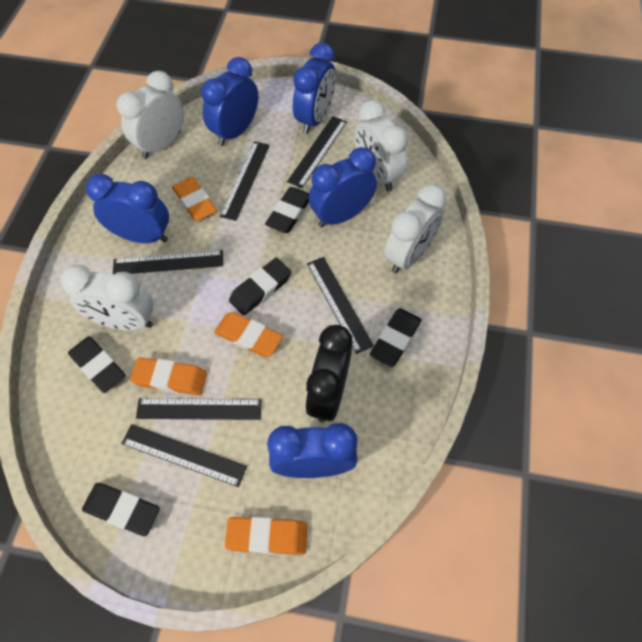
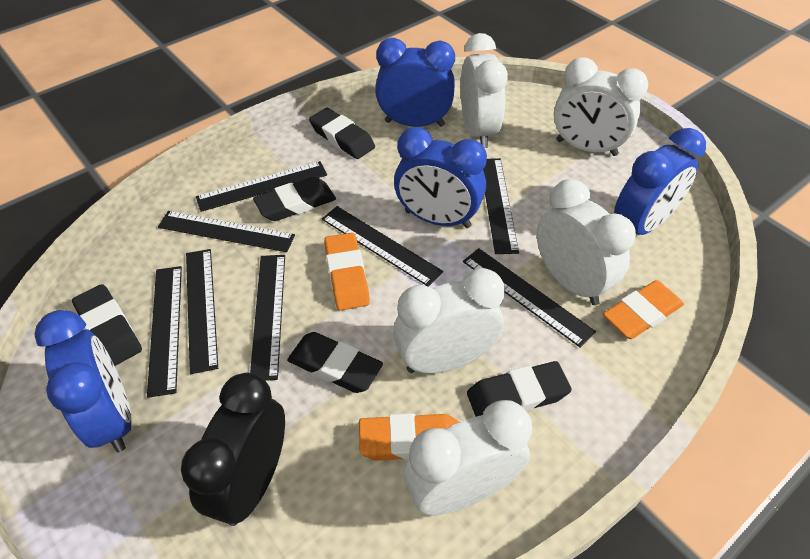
black ruler: [113,250,223,275] [121,424,247,487] [136,398,262,420] [220,141,270,221] [287,116,347,188] [307,257,374,354] = 6 -> [147,266,182,398] [158,211,295,252] [186,249,218,374] [196,161,327,212] [250,255,285,381] [322,206,443,287] [463,248,596,348] [483,158,519,254] = 8
blue clock: [86,174,169,243] [201,57,258,146] [267,423,358,478] [293,43,336,134] [308,147,377,227] = 5 -> [34,310,132,452] [375,38,455,127] [394,127,487,228] [614,128,706,235] = 4
orange eraser: [130,357,207,395] [172,177,217,221] [214,312,283,357] [225,517,308,555] = 4 -> [324,233,370,311] [359,413,459,461] [603,280,684,339] = 3
white clock: [61,265,153,331] [117,71,184,159] [354,100,408,191] [384,184,446,274] = 4 -> [393,268,505,373] [403,400,532,515] [461,33,508,148] [537,179,636,305] [554,57,648,156] = 5

